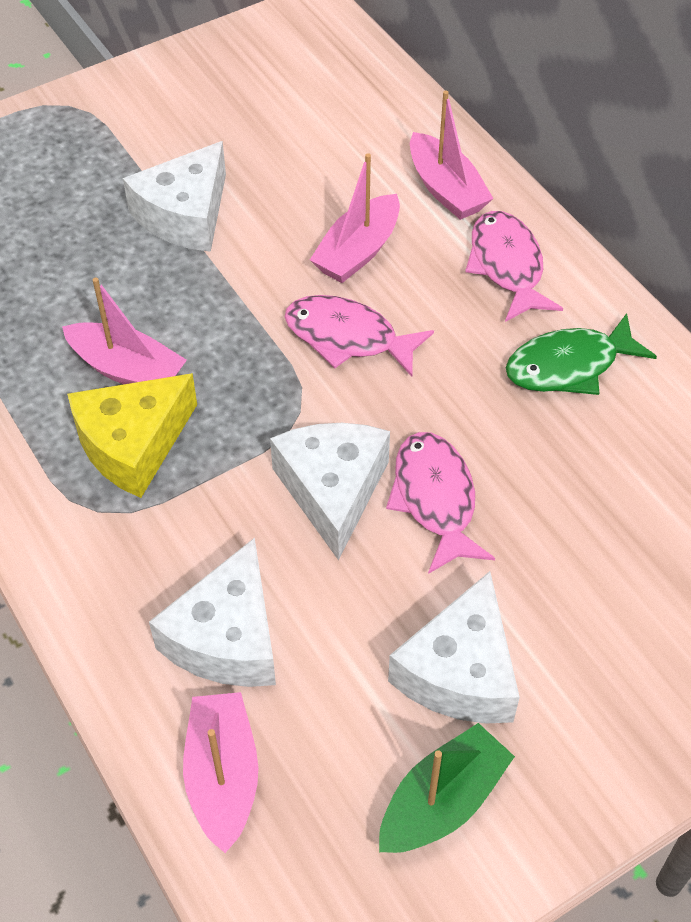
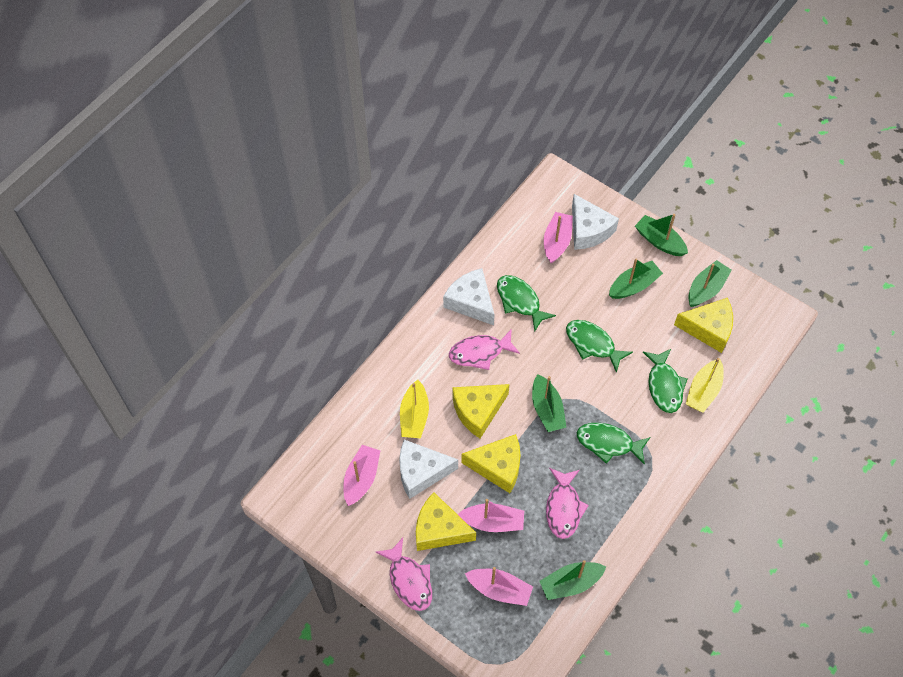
green boat: [379,723,515,853] = 1 -> [532,374,566,432] [539,560,606,600] [609,259,663,299] [635,214,688,256] [688,260,732,307] = 5
green fish: [506,313,657,395] = 1 -> [497,275,556,332] [566,320,633,373] [577,423,650,464] [643,349,687,413] = 4
white cheese: [123,141,226,252] [149,537,276,687] [270,423,390,560] [388,571,520,723] = 4 -> [399,440,458,499] [443,268,495,325] [572,194,619,250] = 3
yellow boat: none = 0 -> [400,380,429,438] [686,358,724,413] = 2
yellow cheese: [67,373,197,498] = 1 -> [416,492,476,551] [452,384,510,438] [461,434,521,493] [674,298,733,353] = 4

